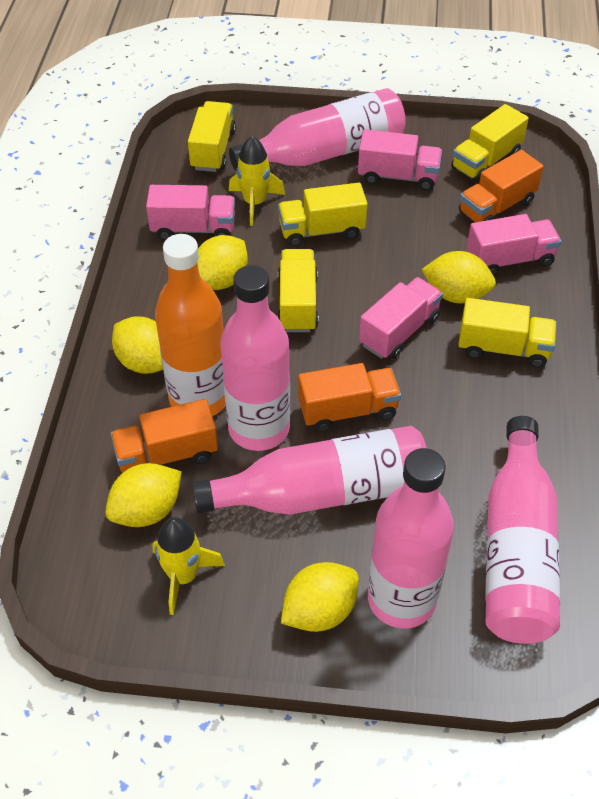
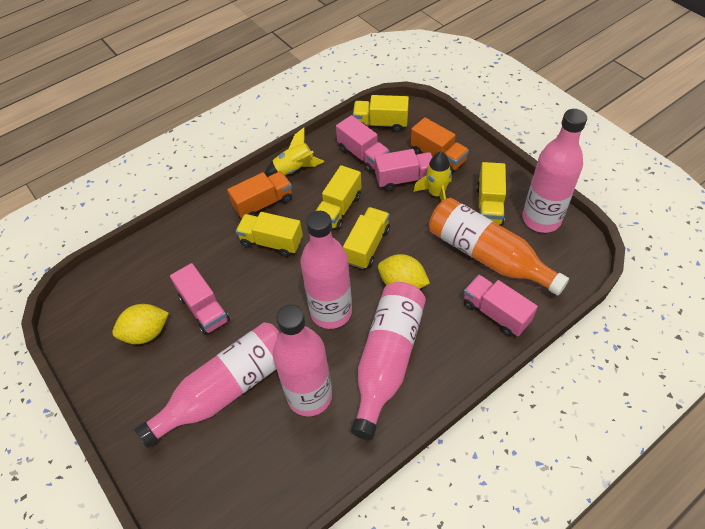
orange truck: [111,399,218,473] [298,363,401,432] [459,150,544,222] = 3 -> [227,171,292,219] [411,117,469,173] = 2
yellow lemon: [105,463,182,527] [112,316,163,374] [197,235,248,290] [281,562,359,632] [421,251,496,303] = 5 -> [112,304,169,344] [378,254,430,289] = 2

